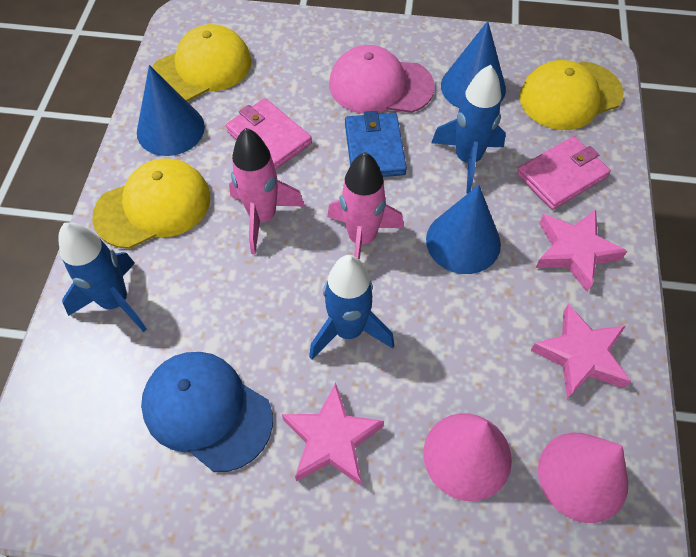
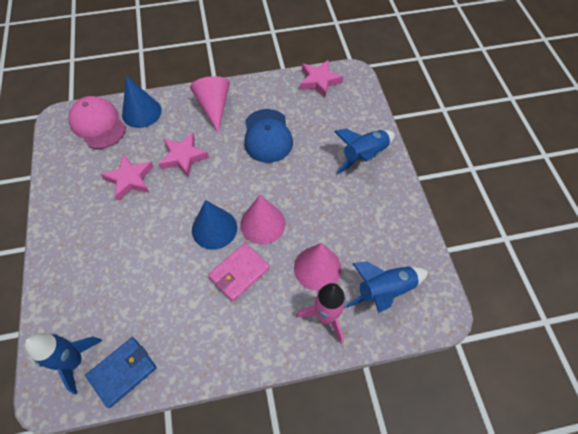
blue cone: [137,65,205,156] [426,185,501,274] [441,21,506,108] = 3 -> [122,76,162,128] [192,200,237,250] = 2
pink cone: [423,413,512,501] [538,433,628,523] = 2 -> [190,76,230,132] [241,195,286,244] [294,243,341,291] = 3
pink rocket: [229,128,305,254] [327,152,404,260] = 2 -> [296,283,346,344] = 1
pink wallet: [226,98,312,170] [517,136,611,210] = 2 -> [208,243,270,302] = 1
yellow cap: [92,158,210,249] [152,24,251,102] [519,60,624,130] = 3 -> none = 0

